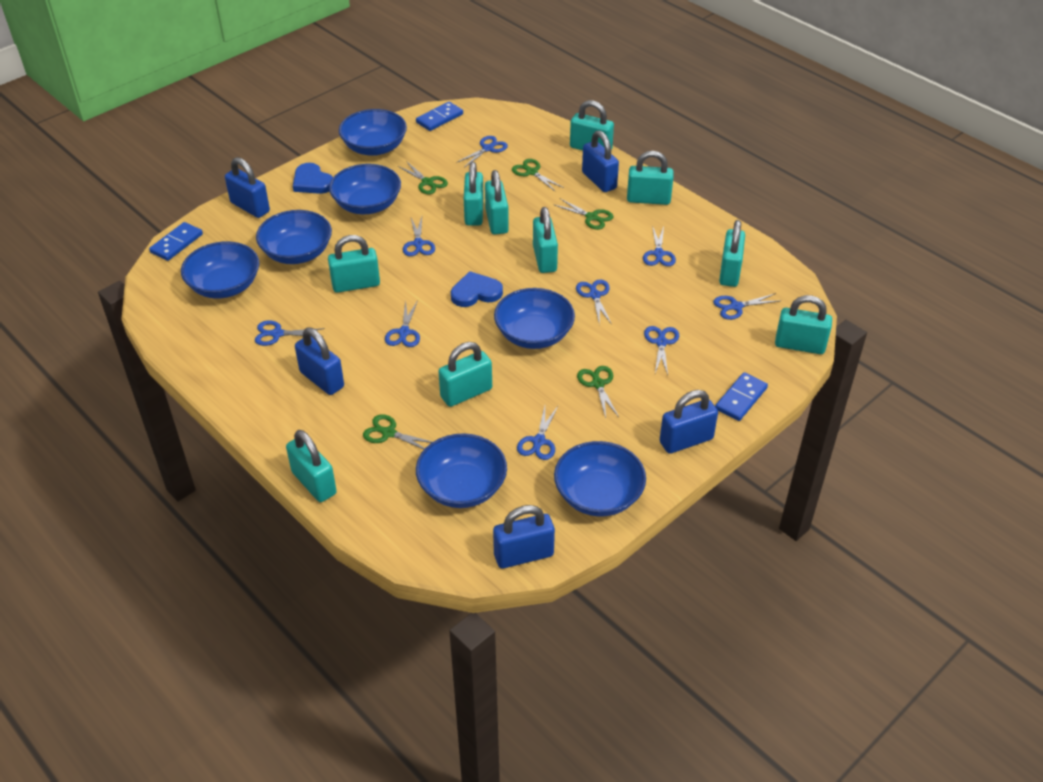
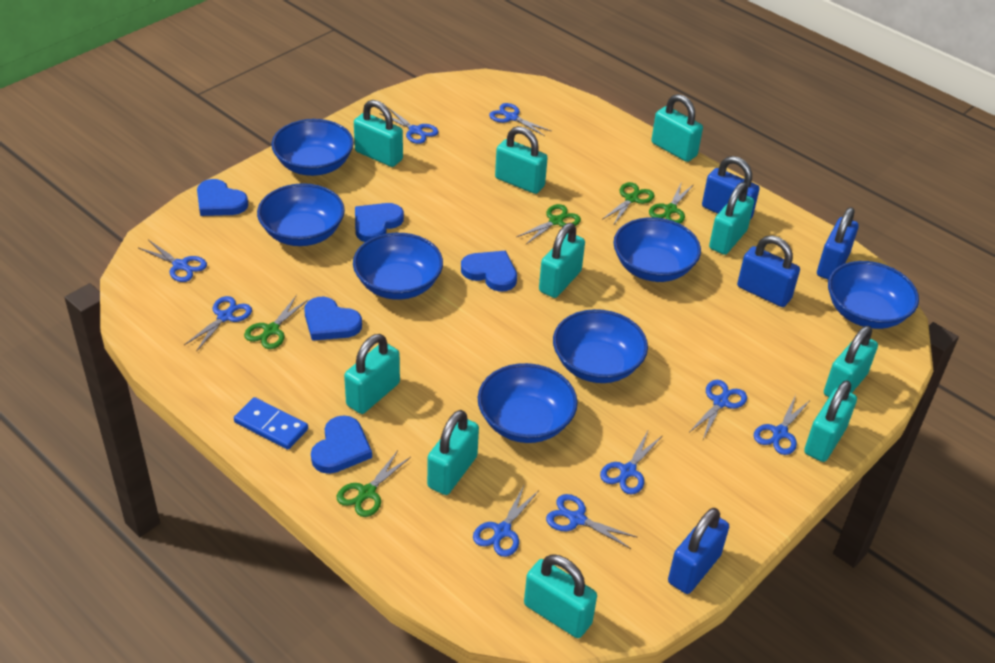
blue domino: [149,222,203,261] [416,102,463,131] [715,372,768,421] = 3 -> [234,397,308,450] = 1
blue heart: [293,163,333,194] [451,271,503,307] = 2 -> [197,179,248,216] [304,297,362,341] [311,415,372,474] [355,203,404,242] [461,251,517,291] = 5
blue padlock: [225,157,270,218] [295,328,344,395] [493,505,555,569] [582,130,619,192] [660,390,718,454] = 5 -> [668,508,729,594] [702,156,760,219] [737,236,800,307] [817,207,859,280] = 4

